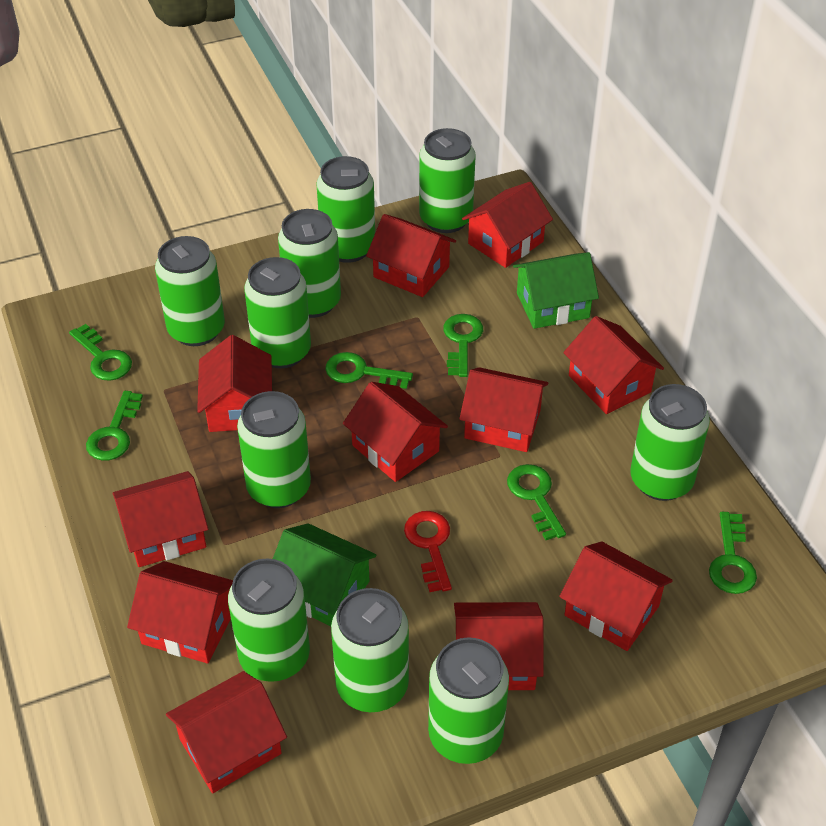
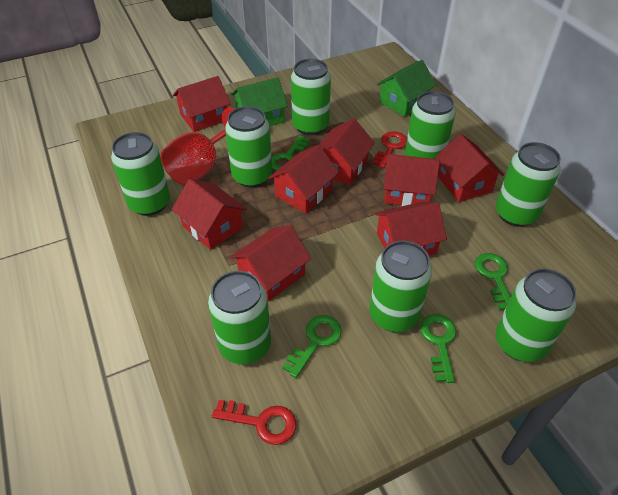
green can: [155,236,225,346] [228,558,310,682] [237,391,311,508] [244,257,311,368] [278,209,341,318] [316,156,375,263] [331,588,409,712] [419,128,476,233] [428,637,509,764] [630,384,710,501] = 10 -> [111,132,170,216] [208,271,271,364] [225,106,272,188] [291,59,331,135] [369,241,432,332] [405,91,456,159] [496,142,561,227] [496,268,577,362] = 8
green key: [69,324,132,381] [86,391,143,461] [325,352,413,389] [443,314,483,377] [507,464,566,540] [709,512,757,594] = 6 -> [272,135,310,171] [282,315,342,378] [420,314,456,383] [475,253,511,310] = 4
red goblet: none = 0 -> [160,107,235,185] = 1
red house: [113,471,208,567] [127,561,233,664] [166,671,287,793] [197,335,272,432] [343,382,448,482] [366,214,456,297] [454,602,544,690] [459,367,548,452] [462,182,553,268] [559,541,673,651] [563,316,664,414] = 11 -> [172,179,247,250] [173,76,231,132] [230,225,311,302] [268,145,339,213] [319,118,375,185] [374,202,447,255] [383,154,440,206] [435,134,504,202] = 8
red key: [404,511,452,592] = 1 -> [212,400,296,445] [373,131,407,168] = 2

